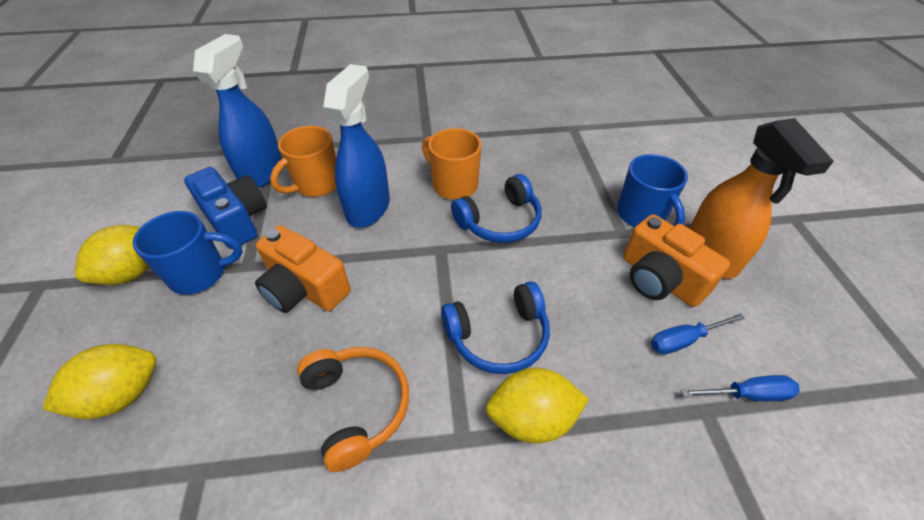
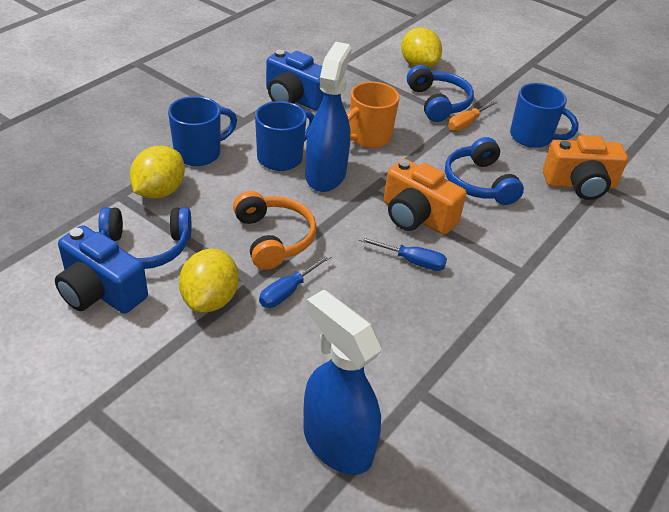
blue camera: [184,167,267,249] = 1 -> [55,225,148,314] [266,50,324,111] = 2
blue headphones: [441,282,550,374] [451,174,541,243] = 2 -> [98,207,191,269] [407,65,474,122] [445,137,524,205] = 3
blue mug: [133,211,242,295] [617,154,688,227] = 2 -> [168,96,237,166] [255,101,314,171] [510,83,579,148] = 3
orange mug: [270,126,336,197] [422,128,482,200] = 2 -> [347,82,400,148] = 1
orange screwdriver: none = 0 -> [448,100,498,131] = 1
orange spray bottle: [689,118,834,279] = 1 -> none = 0

